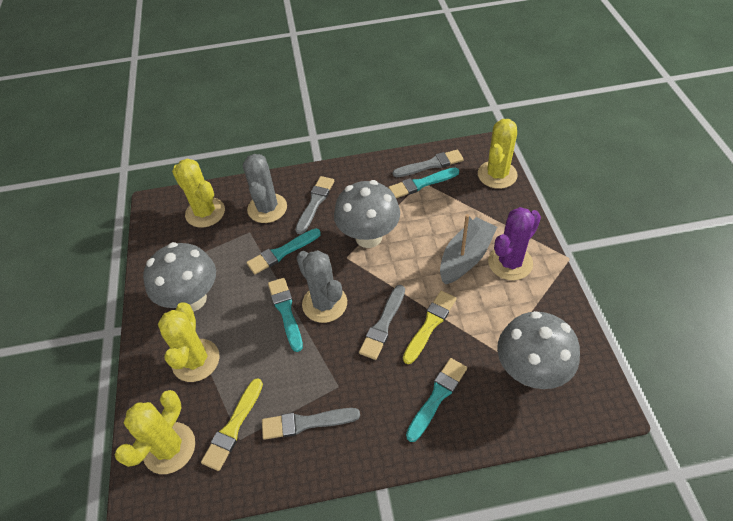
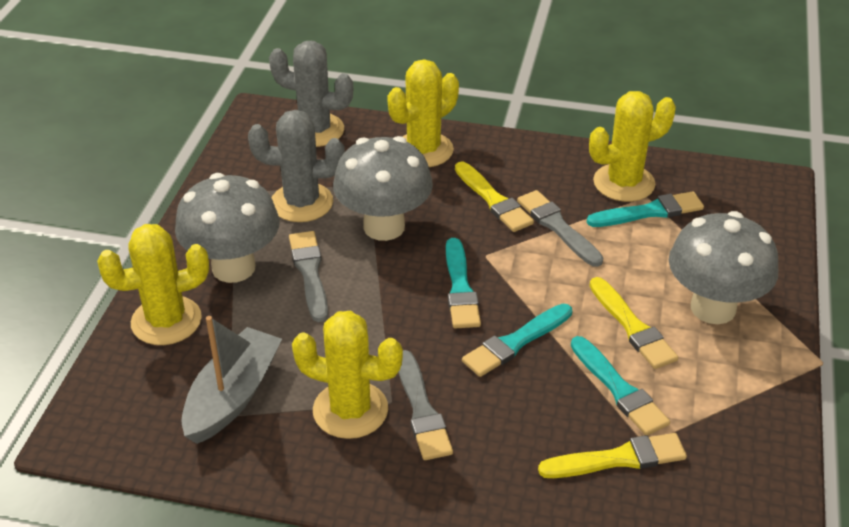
grey brush: [262,408,360,440] [295,176,334,234] [359,285,405,360] [393,150,464,177] = 4 -> [289,231,328,322] [398,350,453,460] [517,190,603,267] = 3
purple cactus: [488,207,541,280] = 1 -> none = 0
yellow brush: [201,378,263,471] [403,291,457,364] = 2 -> [455,161,534,232] [538,433,687,478] [589,277,678,369] = 3

